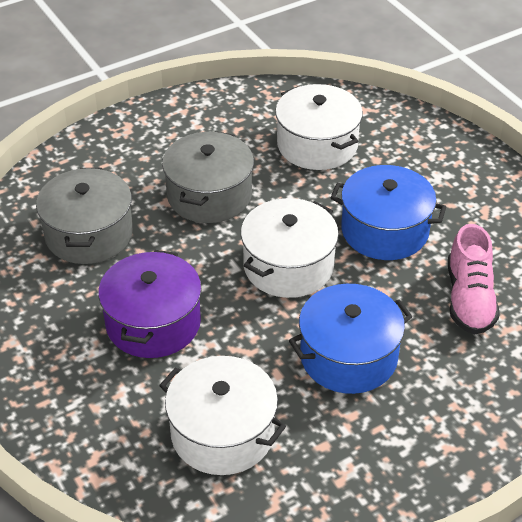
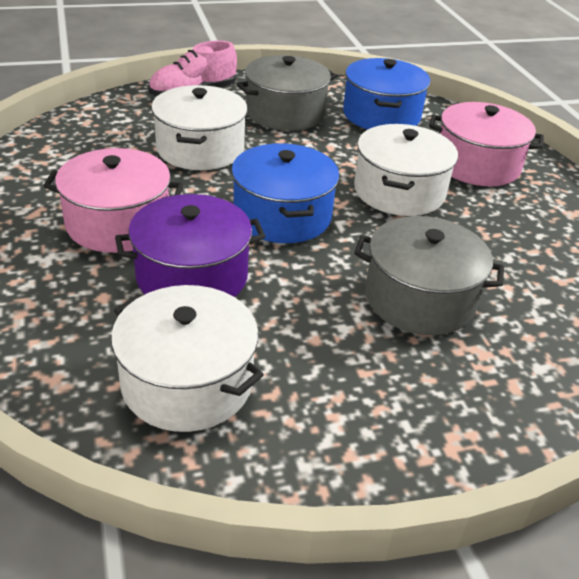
pink pot: none = 0 -> [43,148,184,253] [429,102,544,187] = 2

